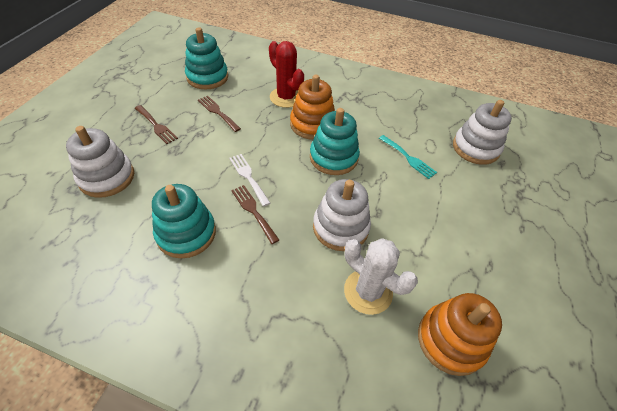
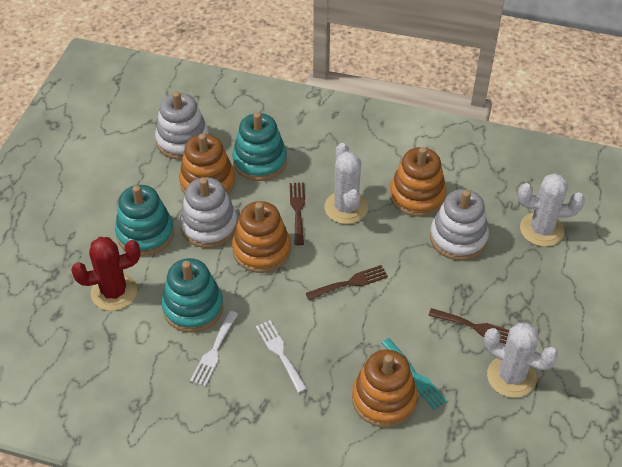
orange stacking toy: [290,75,335,140] [418,293,502,376] = 2 -> [179,134,235,195] [232,201,291,273] [352,349,418,427] [390,147,446,217] = 4
white cactus: [344,238,418,315] = 1 -> [325,143,368,224] [484,323,559,398] [518,173,585,247] = 3
white fork: [229,154,270,207] = 1 -> [190,311,238,387] [256,320,307,393] = 2

